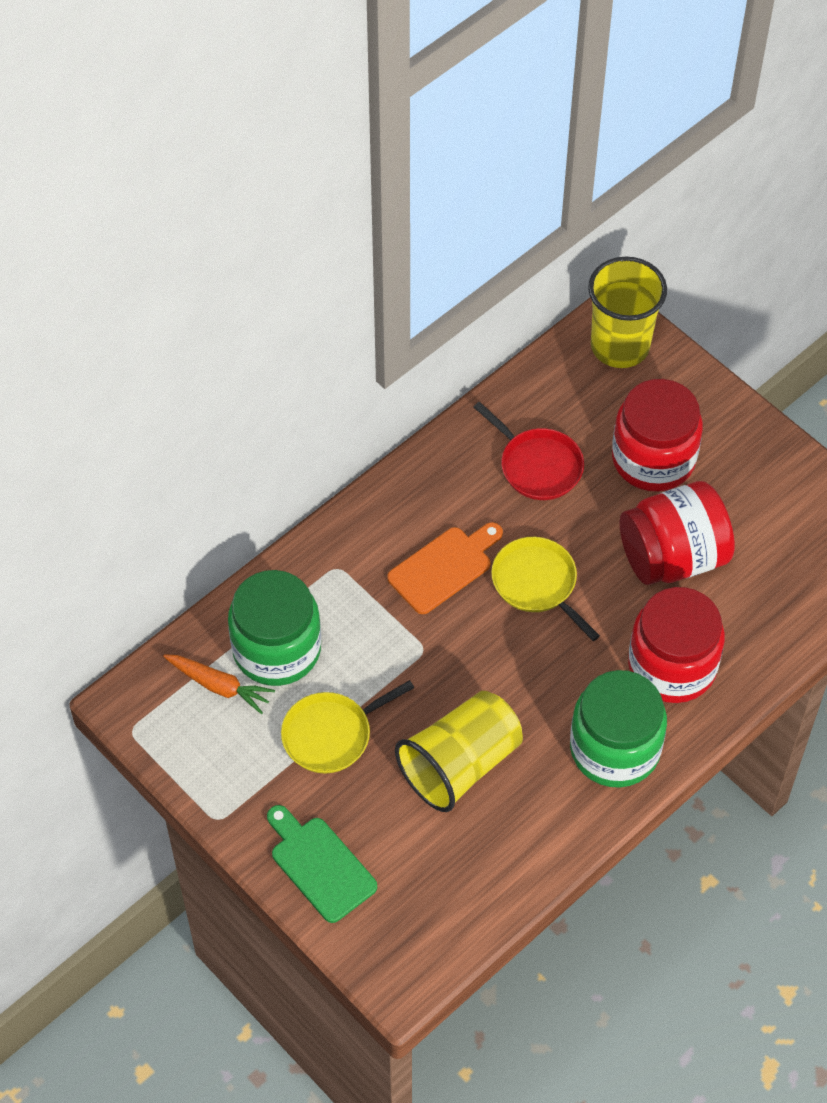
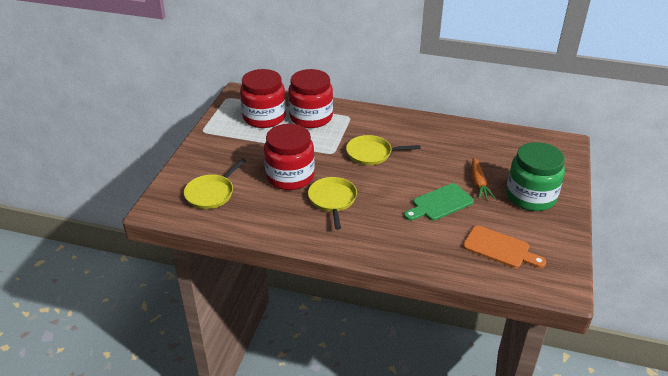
green jar: [228,570,321,686] [570,670,667,788] = 2 -> [506,142,565,211] = 1
red pan: [474,402,584,500] = 1 -> none = 0
yellow cup: [395,691,523,812] [588,257,667,368] = 2 -> none = 0
yellow pan: [281,680,414,774] [491,537,600,641] = 2 -> [184,158,246,209] [308,177,357,230] [346,135,421,165] = 3

